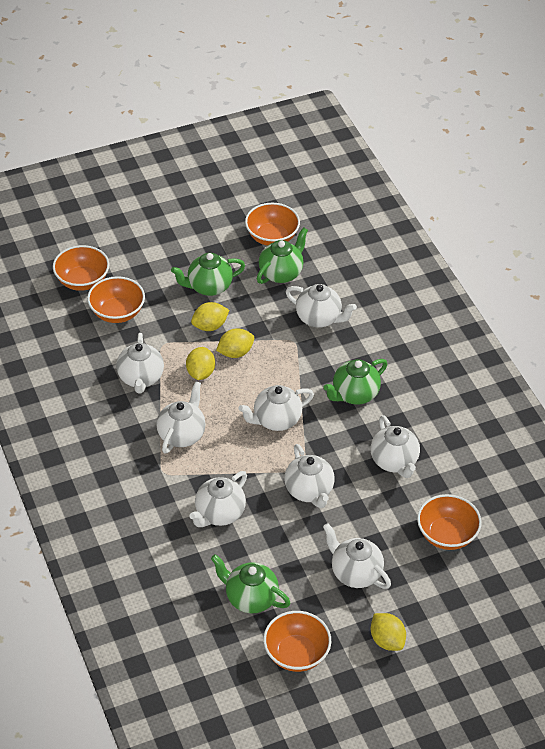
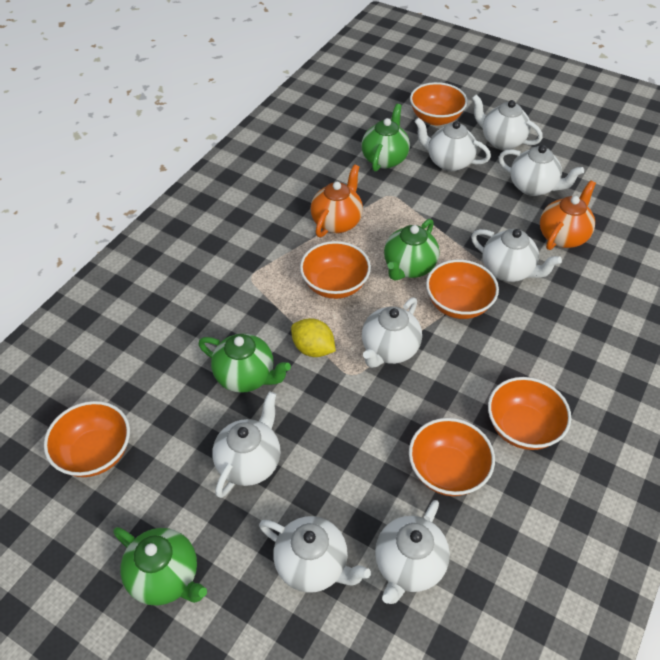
orange bowl: [53,245,109,291] [87,276,145,323] [245,203,300,246] [263,611,331,672] [417,494,482,550] = 5 -> [44,401,130,477] [300,241,371,299] [409,418,495,496] [410,82,468,126] [426,260,499,319] [488,377,571,450] = 6
orange teapot: none = 0 -> [311,164,363,237] [540,180,596,250] = 2
yellow lemon: [186,347,215,380] [191,302,229,331] [216,328,254,358] [371,613,406,651] = 4 -> [291,318,336,357] = 1

